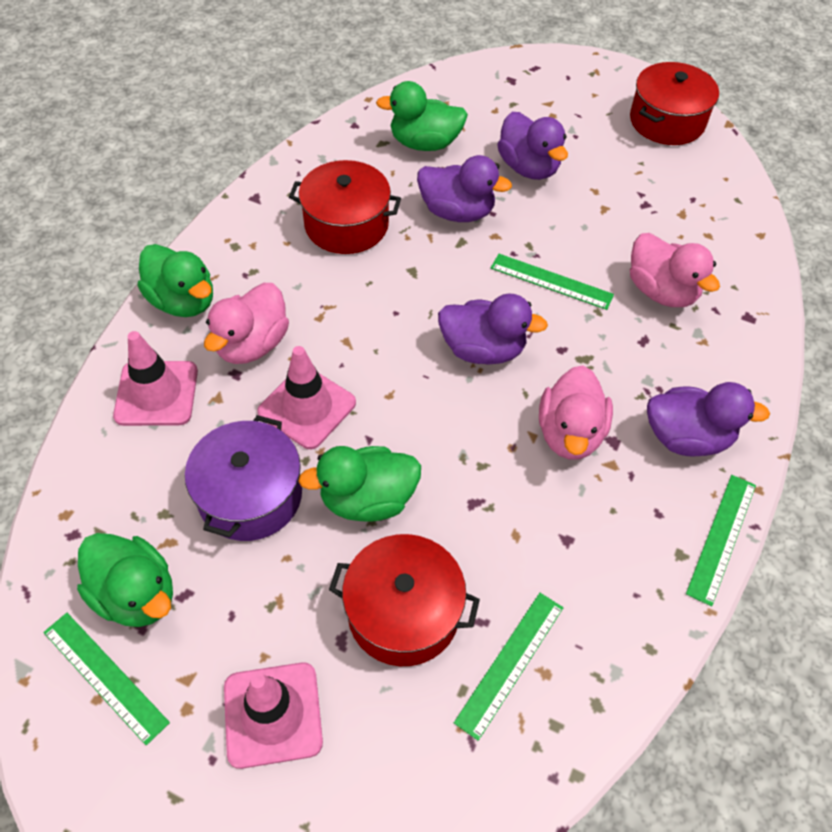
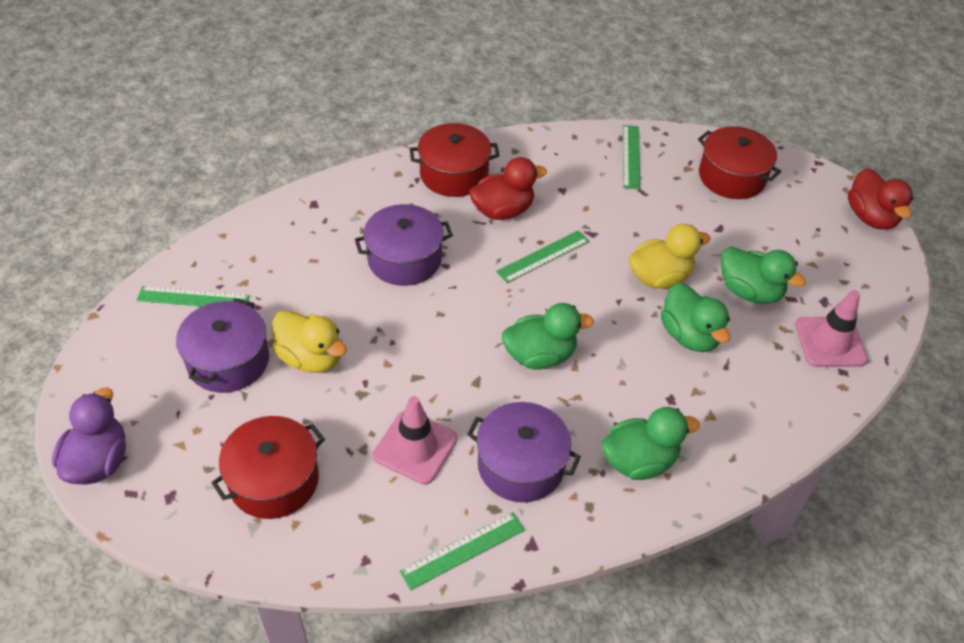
pink duck: [204,283,289,364] [539,365,613,460] [630,233,720,307] = 3 -> none = 0
pink traffic cone: [113,331,198,426] [224,663,323,769] [257,346,356,449] = 3 -> [373,396,457,484] [795,290,868,367] = 2
purple duck: [417,155,512,222] [438,293,548,365] [497,112,568,180] [647,382,770,457] = 4 -> [52,387,126,485] = 1
purple pot: [185,415,302,541] = 1 -> [176,298,269,393] [355,204,453,286] [467,402,581,502] = 3
red duck: none = 0 -> [469,157,547,220] [848,168,913,230] = 2
yellow duck: none = 0 -> [272,310,347,373] [629,224,711,289] = 2

